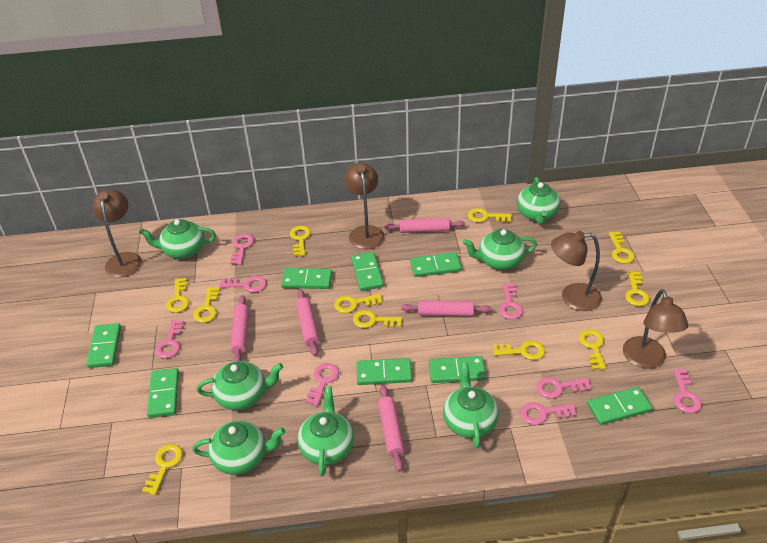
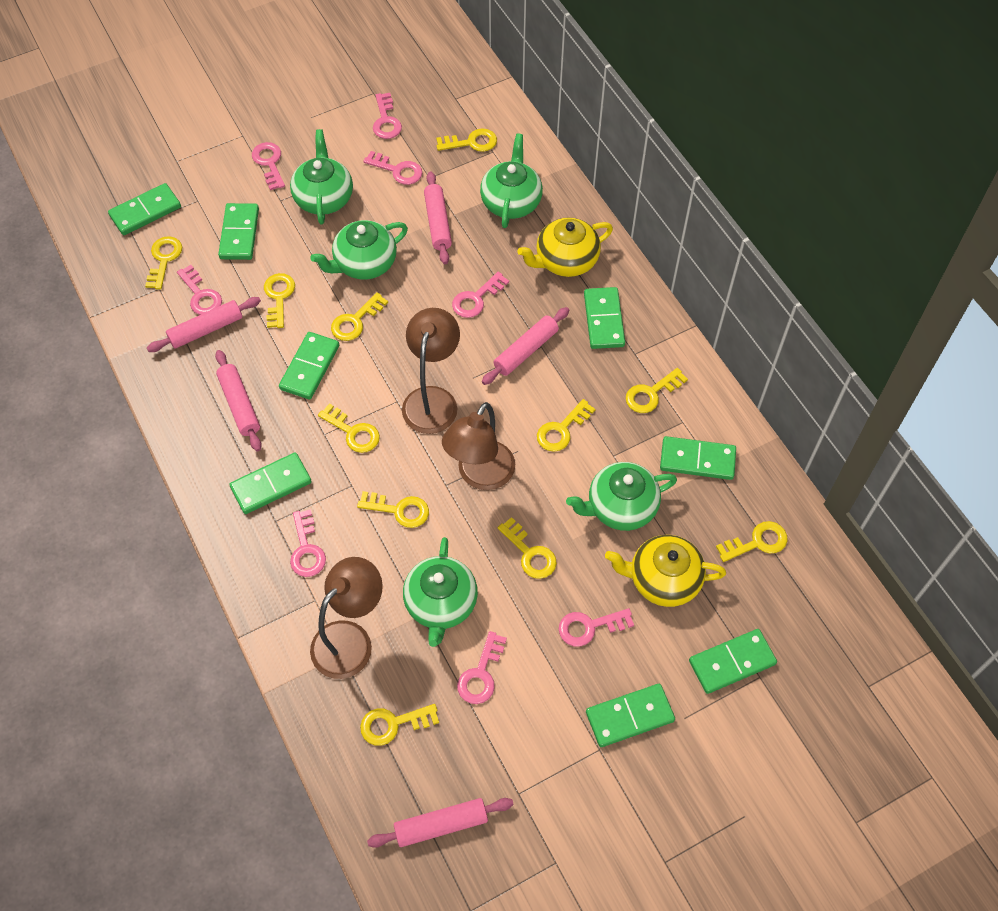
brown lamp: [93,189,142,277] [344,163,385,249] [551,231,602,311] [623,289,689,369] = 4 -> [310,557,383,679] [402,308,460,434] [442,402,515,490] = 3
green teapot: [139,219,216,259] [192,420,285,475] [197,361,283,410] [297,386,354,476] [443,362,499,448] [463,229,537,270] [517,177,560,224] = 7 -> [290,129,353,224] [310,220,408,280] [403,537,478,647] [480,134,543,228] [566,462,677,531] = 5
yellow teapot: none = 0 -> [517,217,613,277] [605,535,726,607] = 2

